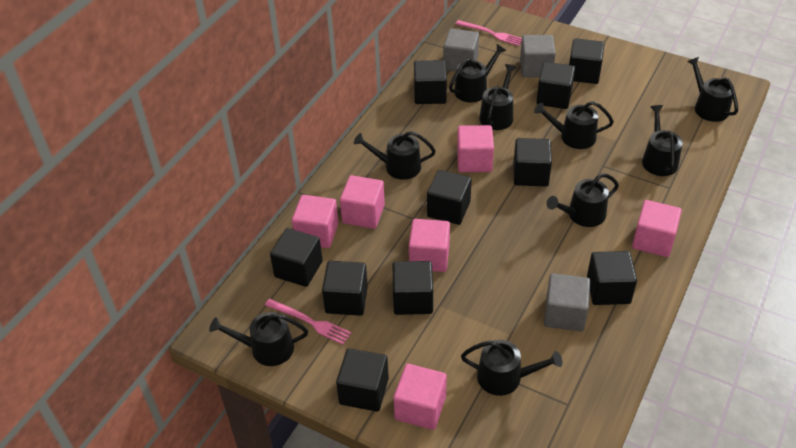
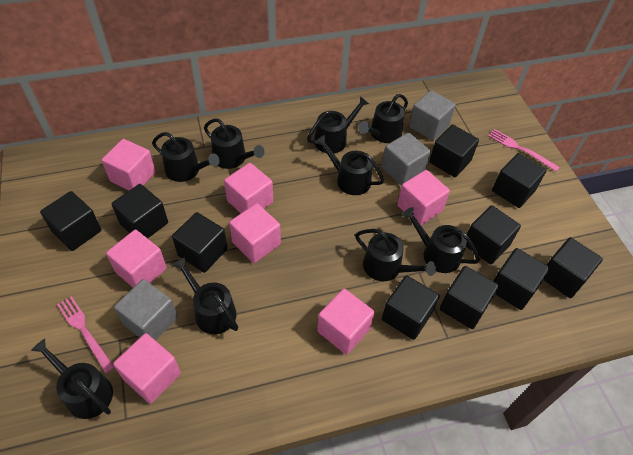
pink cube: [292,195,338,248] [340,175,385,229] [393,364,447,430] [409,219,450,272] [457,125,494,172] [632,200,682,257] = 6 -> [102,139,156,190] [106,230,167,287] [113,333,181,404] [224,163,273,213] [229,203,281,263] [317,289,375,355] [397,170,450,225] = 7

